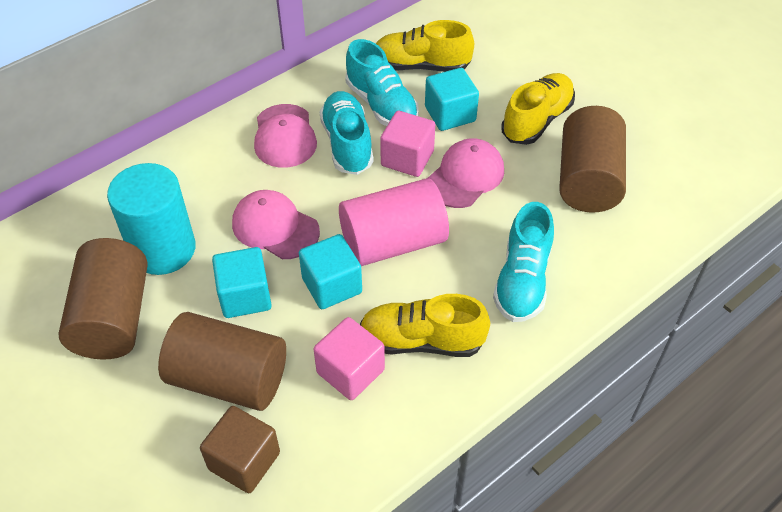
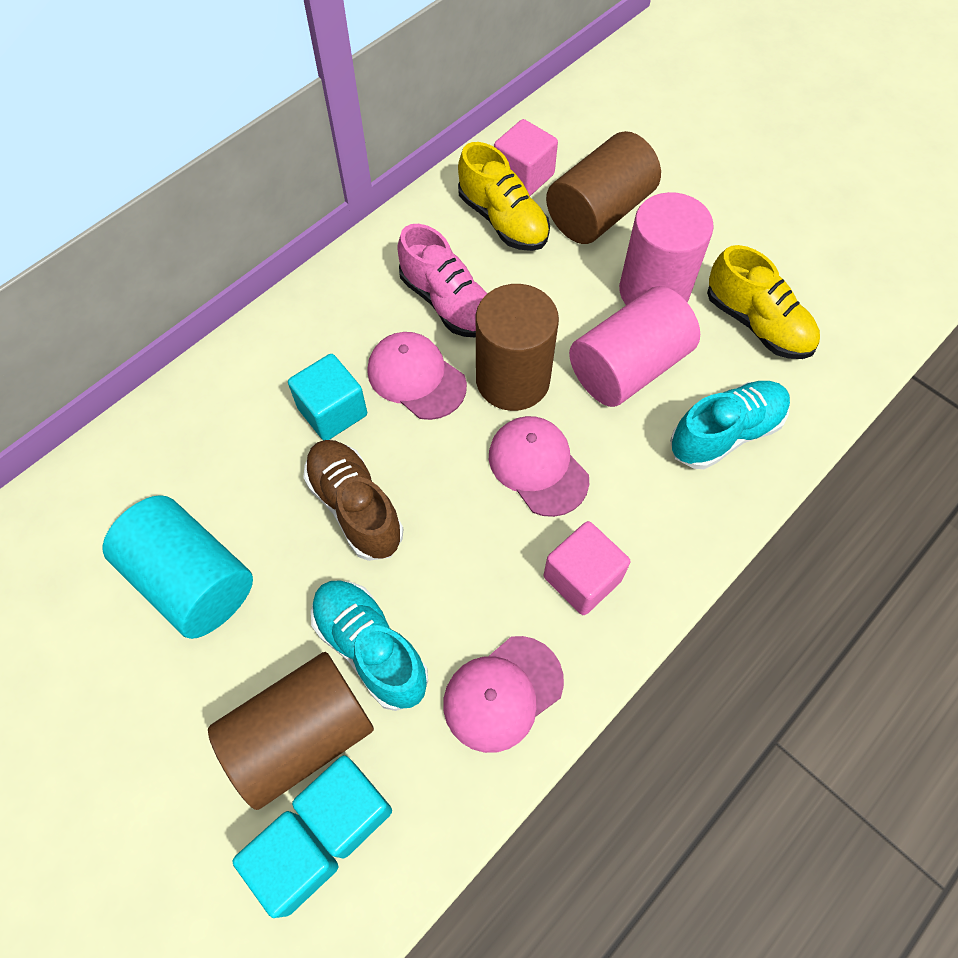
brown cube: [200,406,280,493] = 1 -> none = 0
brown shoe: none = 0 -> [303,440,403,561] = 1
pink cylinder: [339,178,449,266] = 1 -> [569,286,700,407] [619,192,714,305] = 2
pink shoe: none = 0 -> [397,224,487,338] = 1
turquoise shoe: [319,91,374,175] [345,39,419,126] [493,202,554,322] = 3 -> [311,580,428,711] [670,381,790,469] = 2
yellow shoe: [360,294,490,357] [376,20,474,72] [501,73,575,145] = 3 -> [458,142,550,251] [707,245,820,359] = 2

